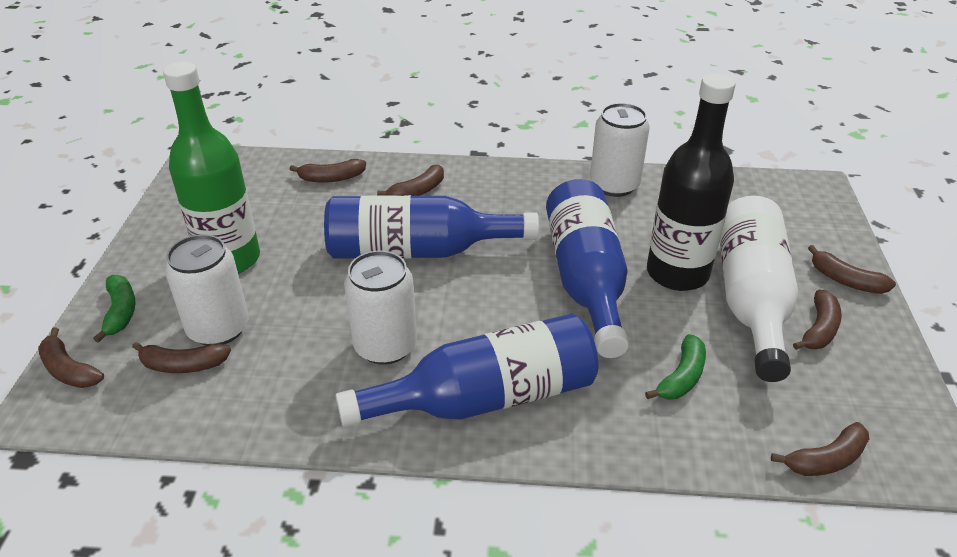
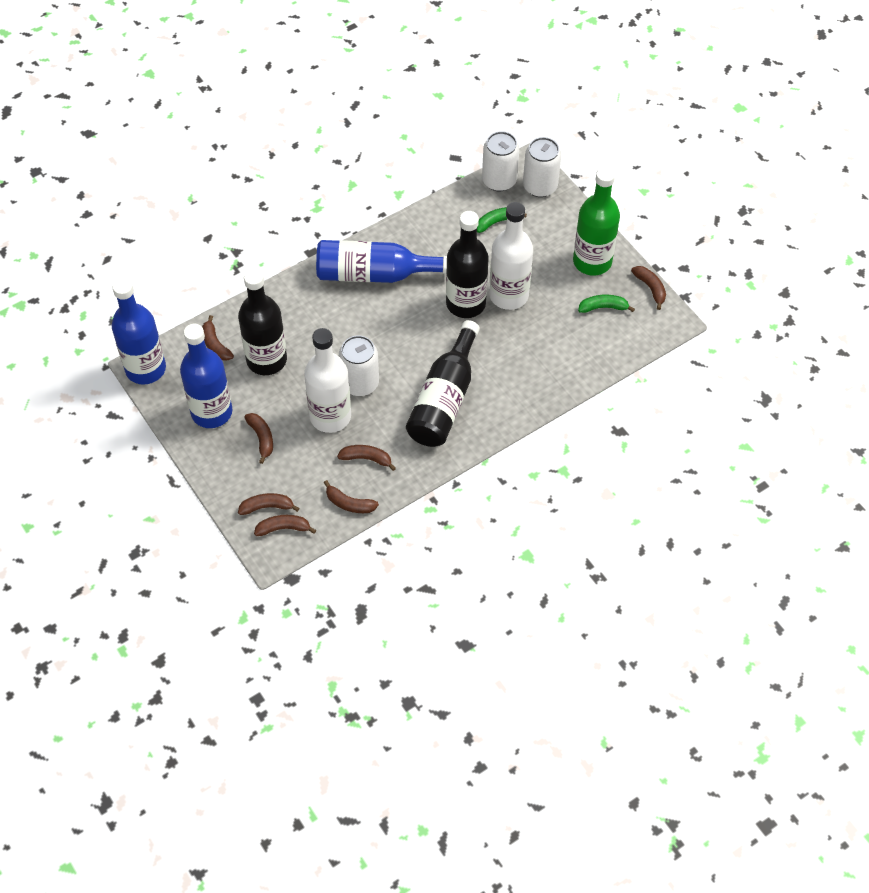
black bottle: [647,73,736,291] = 1 -> [238,269,287,375] [406,320,480,447] [446,211,489,318] = 3
white bottle: [720,196,798,382] = 1 -> [304,328,351,433] [489,202,533,310] = 2

